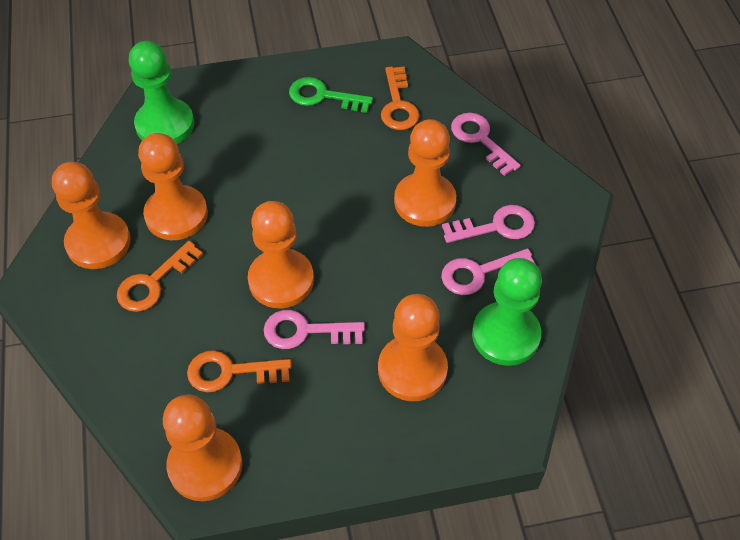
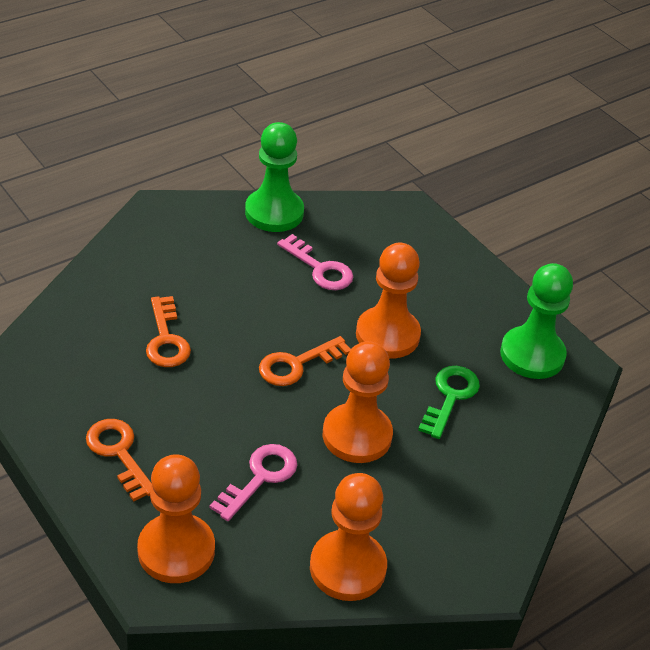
orange pawn: [52,162,131,269] [138,133,208,240] [163,394,242,501] [248,201,314,308] [378,294,448,401] [394,119,456,227] = 6 -> [137,454,215,583] [310,473,387,601] [323,341,393,463] [356,243,421,359] = 4
pink key: [264,310,365,349] [441,249,535,295] [442,205,535,243] [451,113,521,176] = 4 -> [210,444,297,521] [277,234,353,290] = 2

